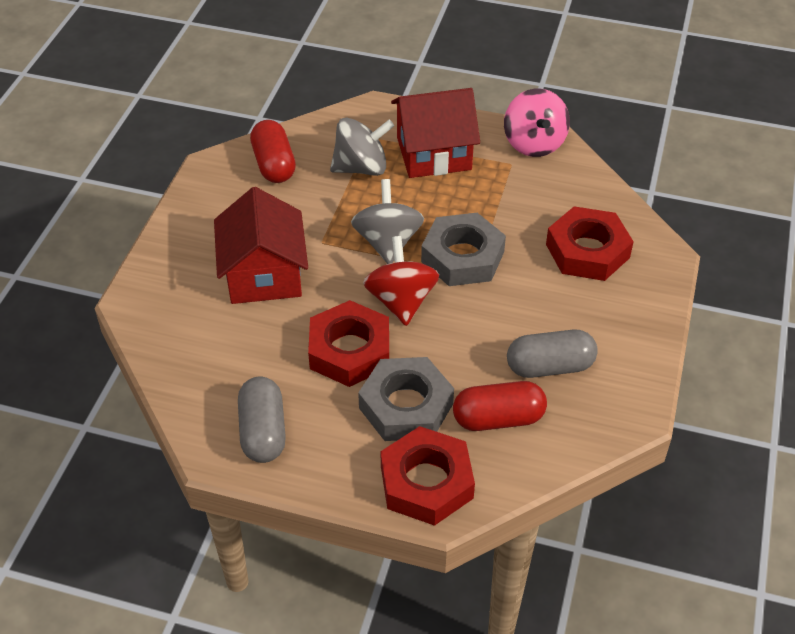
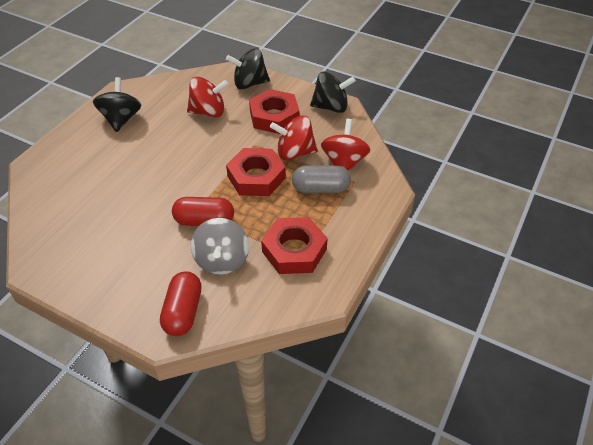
black spinning top: none = 0 -> [93,77,141,132] [226,48,270,89] [310,72,356,113] = 3
grey capsule: [238,377,286,463] [507,330,598,378] = 2 -> [292,165,351,193] = 1
grey nut: [358,357,454,441] [421,213,506,286] = 2 -> none = 0
grey spinning top: [330,118,394,176] [351,179,424,264] = 2 -> [191,218,249,275] = 1
pink spinning top: [504,89,570,157] = 1 -> none = 0
red house: [214,187,308,304] [391,88,480,178] = 2 -> none = 0
red spinning top: [363,236,439,326] = 1 -> [187,77,228,117] [270,116,318,161] [321,119,371,171] = 3

